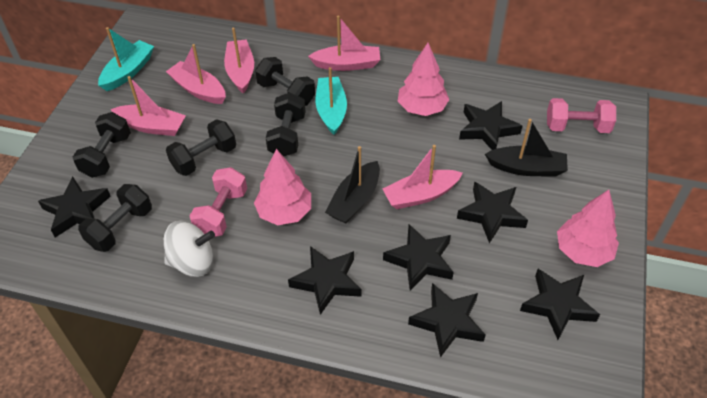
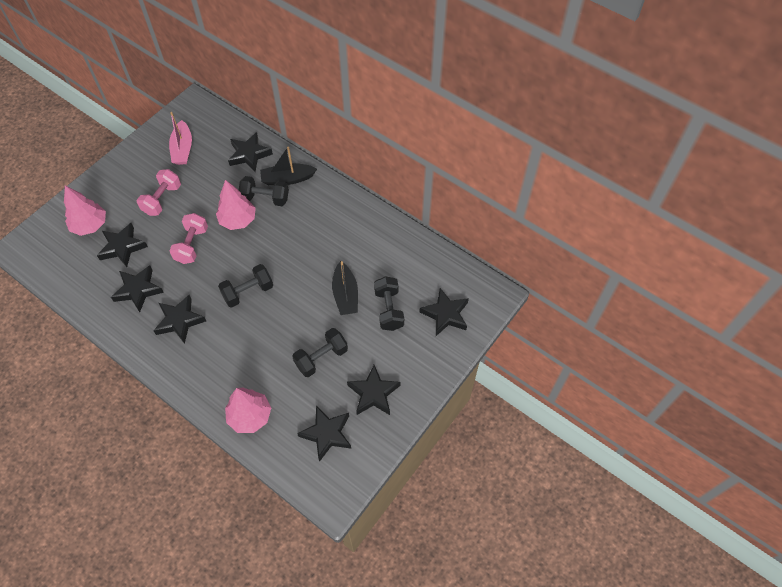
black dumbbell: [73,112,131,178] [78,184,152,252] [166,119,236,176] [255,57,315,106] [266,92,305,157] = 5 -> [218,264,273,308] [239,176,289,206] [292,328,348,377] [374,276,404,331] = 4
pink boat: [111,76,186,136] [166,44,226,104] [224,28,254,94] [308,16,380,71] [383,145,463,209] = 5 -> [169,112,192,165] = 1
turquoise boat: [98,27,154,91] [316,67,347,135] = 2 -> none = 0
white spinning top: [164,221,215,277] = 1 -> none = 0

